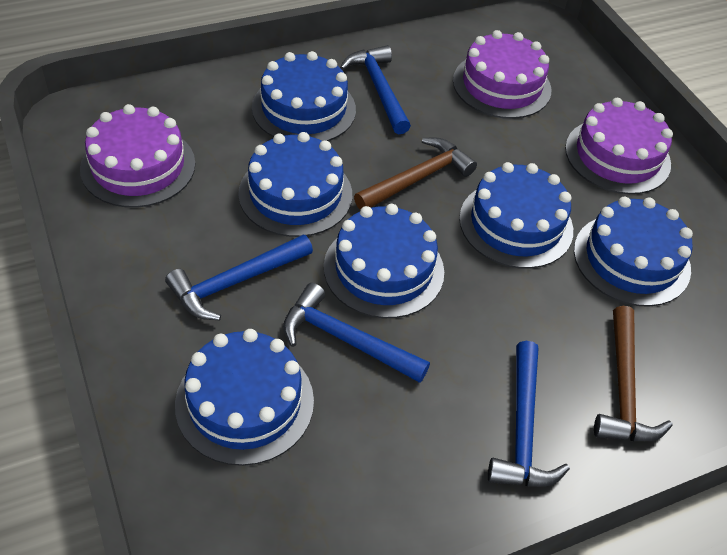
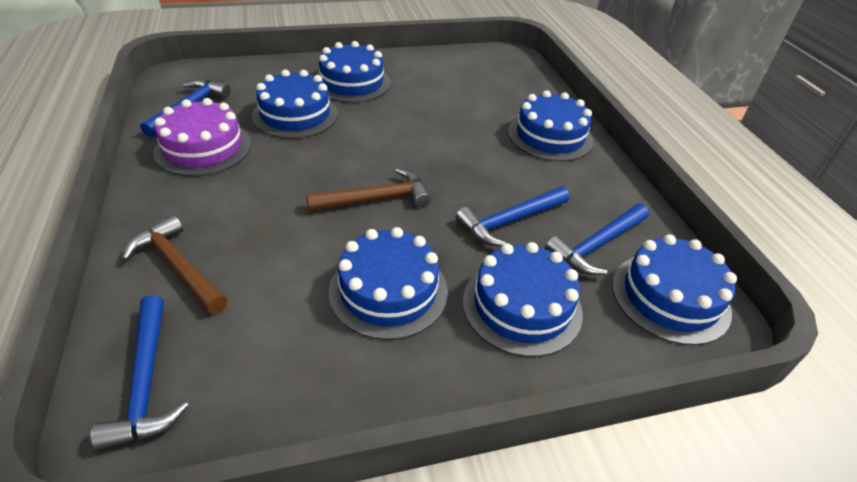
purple cake: [80,104,195,208] [453,30,551,119] [565,98,673,194] = 3 -> [153,98,251,176] = 1

